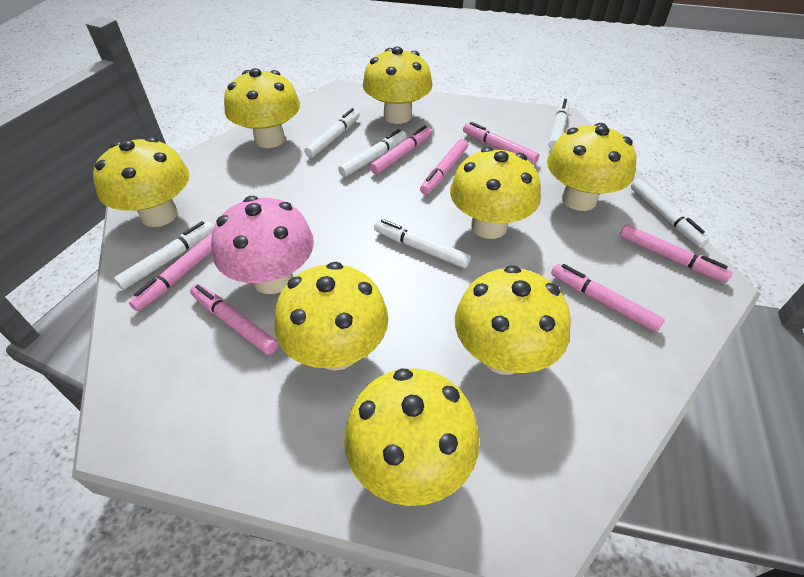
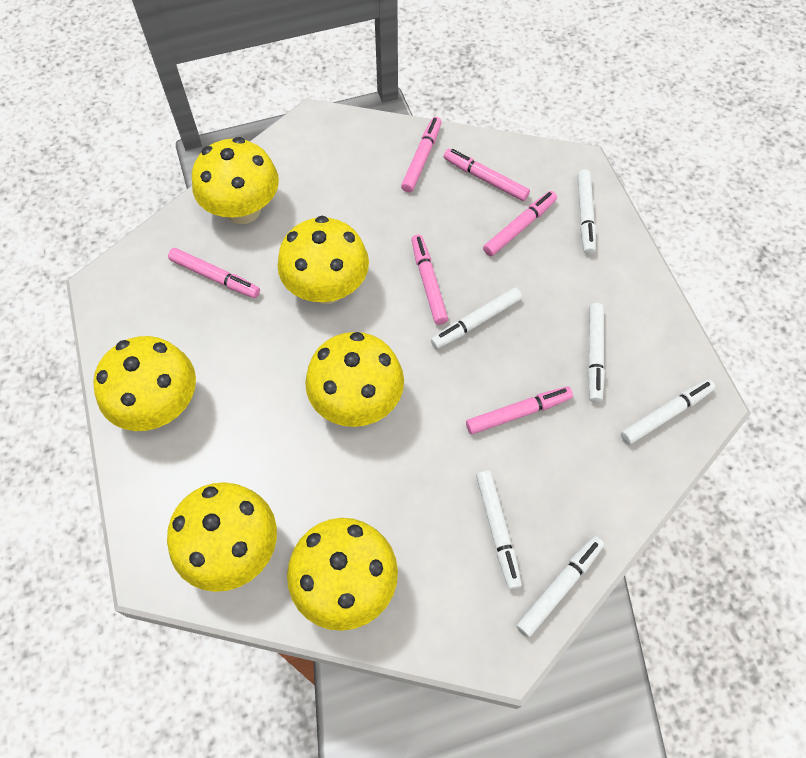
pink marker: [129,233,212,311] [190,284,278,355] [370,125,432,174] [420,139,468,195] [463,122,539,164] [551,264,665,332] [620,225,732,283] = 7 -> [168,248,260,298] [401,117,442,193] [411,234,448,325] [444,149,530,201] [466,387,573,434] [483,191,557,256] = 6
pink mushroom: [211,196,314,294] = 1 -> none = 0
yellow mushroom: [93,137,190,227] [224,68,300,148] [275,262,389,371] [344,368,480,506] [363,47,433,124] [450,147,541,239] [455,265,571,375] [547,123,636,211] = 8 -> [93,336,196,431] [167,482,277,592] [192,137,279,224] [278,216,369,304] [287,518,398,631] [305,332,404,427] = 6

